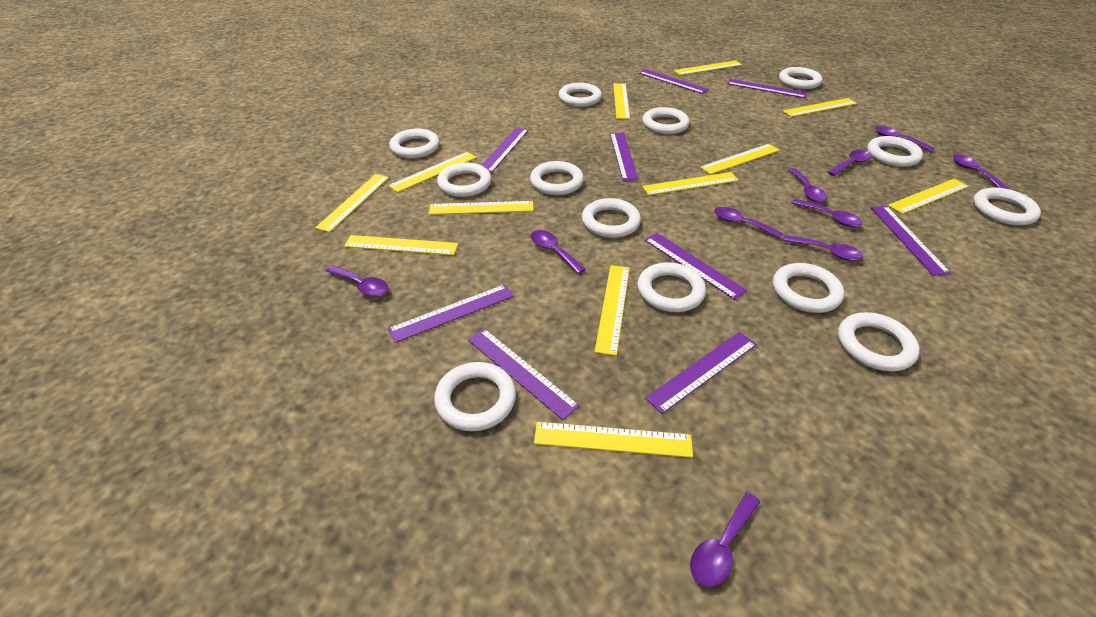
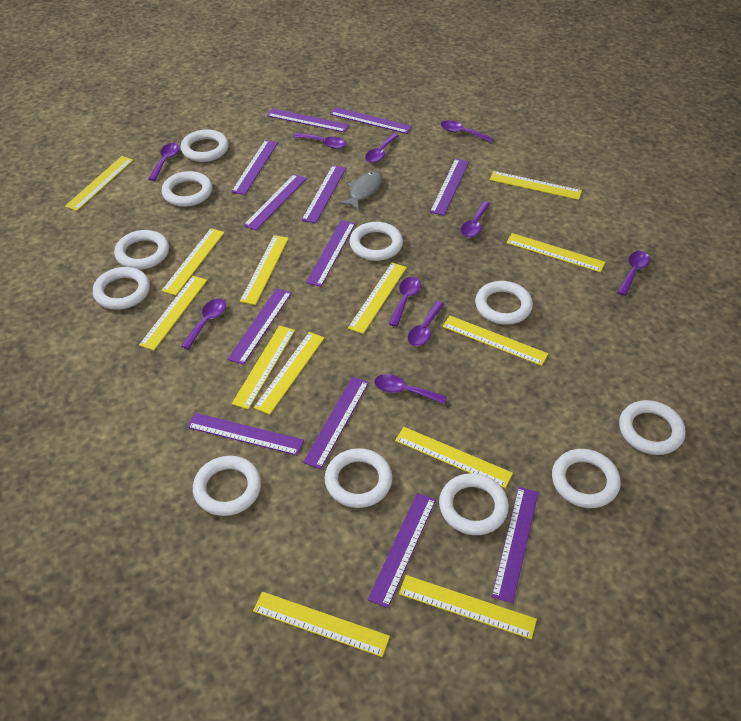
grey fish: none = 0 -> [339,171,382,210] = 1
purple ruler: [388,284,514,343] [468,328,580,420] [481,127,529,173] [610,133,638,180] [639,69,709,94] [645,233,747,300] [645,332,757,414] [727,79,807,98] [871,206,951,276] = 9 -> [187,413,304,456] [228,288,292,365] [231,140,278,195] [243,174,307,230] [267,108,349,132] [302,165,346,223] [303,377,369,469] [306,220,355,287] [330,107,412,134] [367,493,436,608] [430,159,469,216] [491,487,538,603] = 12
white ring: [389,129,440,158] [434,362,516,431] [437,163,491,197] [530,161,584,195] [559,83,602,107] [582,198,641,238] [637,262,706,312] [642,107,690,134] [773,263,844,313] [779,67,822,89] [838,312,920,371] [867,136,923,167] [973,187,1041,225] = 13 -> [93,267,150,310] [114,230,169,270] [162,171,212,207] [181,129,229,162] [193,456,261,516] [325,448,393,508] [349,222,403,261] [439,473,509,535] [475,281,533,325] [552,449,621,508] [619,400,686,455] = 11
yellow ruler: [315,174,389,232] [344,235,458,255] [388,152,476,193] [429,201,534,215] [534,422,693,458] [595,265,630,356] [613,83,630,119] [642,172,739,195] [674,60,742,75] [700,144,780,175] [783,98,857,117] [888,179,969,214] = 12 -> [65,156,133,211] [139,276,207,350] [161,228,224,295] [232,325,295,409] [240,235,289,305] [253,592,390,657] [254,332,325,415] [348,263,407,334] [395,427,513,488] [399,575,537,639] [442,316,548,366] [490,171,582,200] [506,233,605,272] = 13

